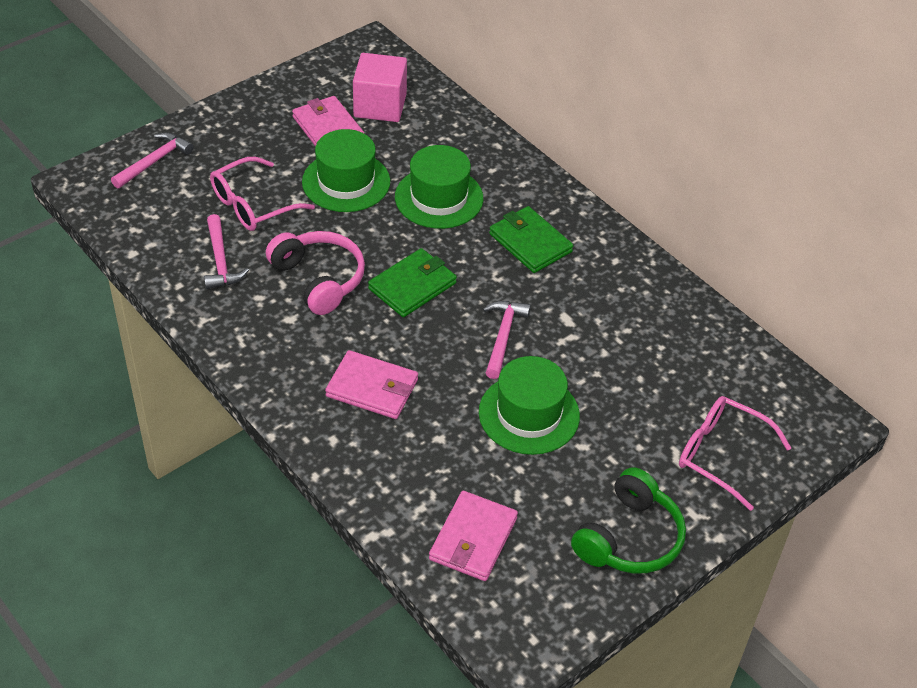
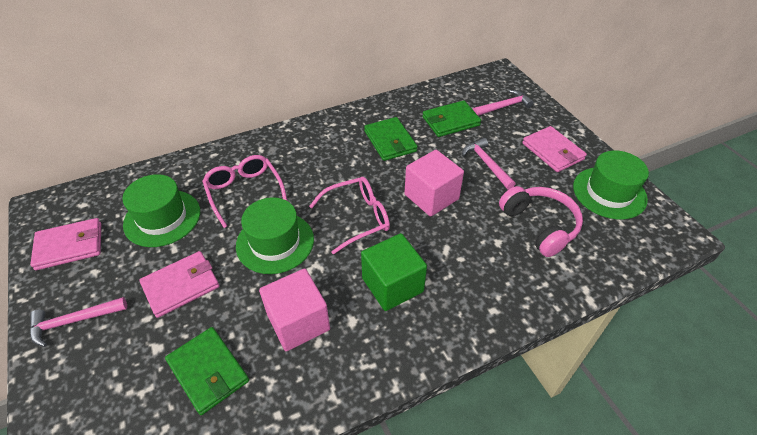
green cube: none = 0 -> [361,233,427,311] = 1
green headphones: [571,467,686,574] = 1 -> none = 0
green wallet: [368,248,457,317] [489,206,573,273] = 2 -> [165,327,249,415] [364,117,418,161] [423,100,481,137] = 3
pink cube: [353,53,407,122] = 1 -> [259,268,330,351] [404,150,464,217] = 2

